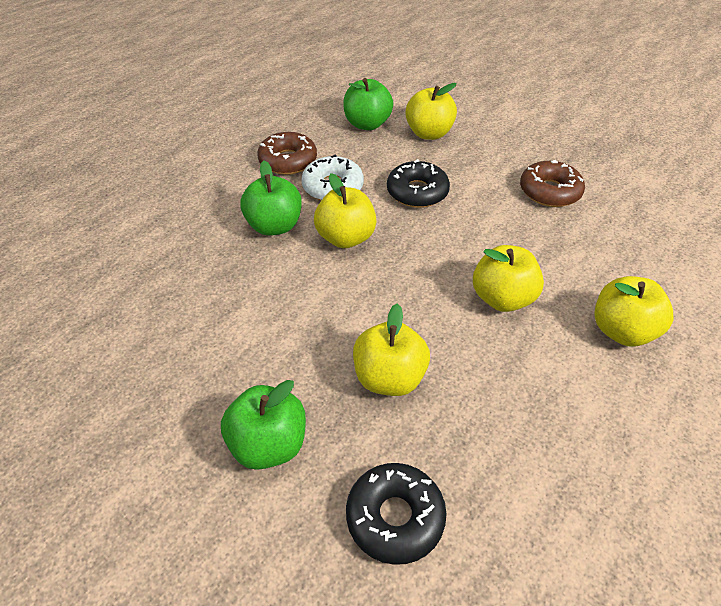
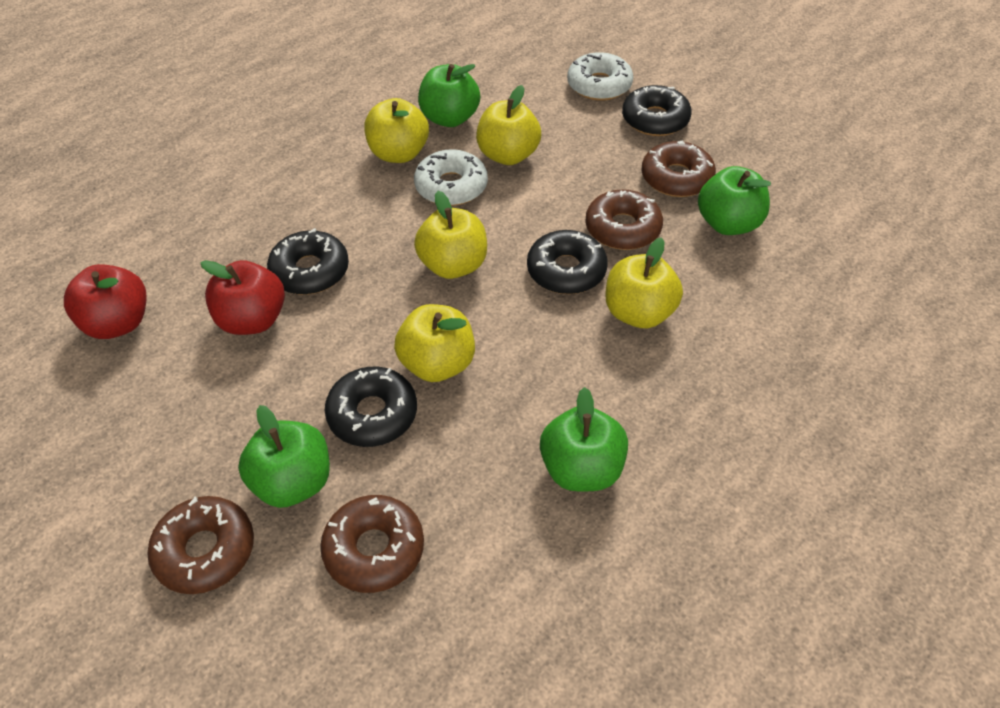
black donut: [346,463,447,565] [387,159,450,208] = 2 -> [267,228,349,295] [325,366,417,447] [527,230,608,294] [622,85,692,136] = 4
brown donut: [257,132,317,175] [520,160,585,207] = 2 -> [147,496,254,594] [320,495,424,593] [585,189,663,250] [641,140,716,197] = 4
green apple: [221,380,306,470] [240,161,302,236] [343,78,393,130] = 3 -> [238,405,330,508] [418,64,480,127] [540,387,628,491] [698,166,771,235] = 4
red apple: none = 0 -> [64,264,147,339] [200,260,285,335] = 2
white donut: [301,154,364,201] = 1 -> [414,149,488,206] [567,52,633,101] = 2

